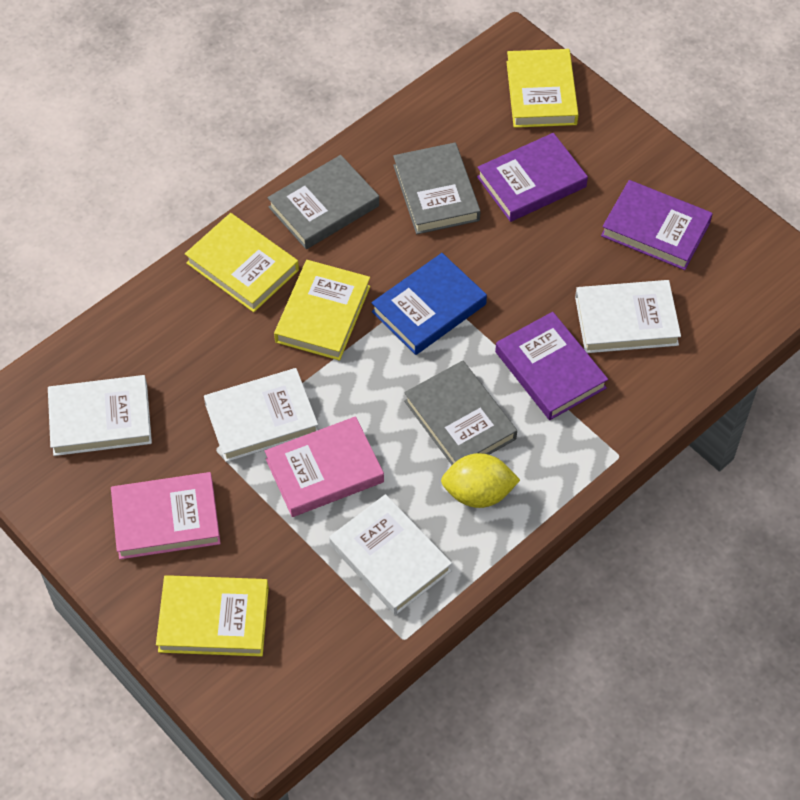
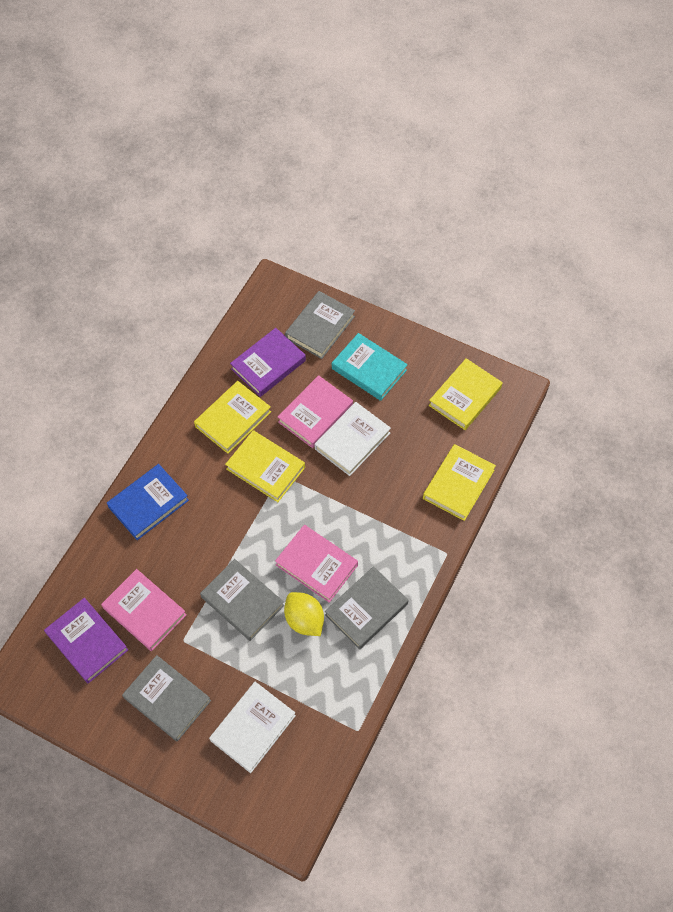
grey book: [267,155,379,249] [393,143,481,234] [404,361,517,465] = 3 -> [122,655,211,742] [200,559,284,641] [285,291,355,359] [325,566,409,650] = 4
pink book: [111,472,221,559] [265,416,384,517] = 2 -> [101,569,186,651] [275,525,358,603] [278,375,353,448] = 3
purple book: [477,133,588,222] [495,312,608,420] [601,180,713,270] = 3 -> [44,598,128,684] [230,328,306,397] = 2
turquoise book: none = 0 -> [332,333,408,401] = 1
white book: [48,375,152,456] [204,368,318,462] [329,494,452,615] [575,280,681,353] = 4 -> [209,682,296,773] [315,402,391,476] = 2

